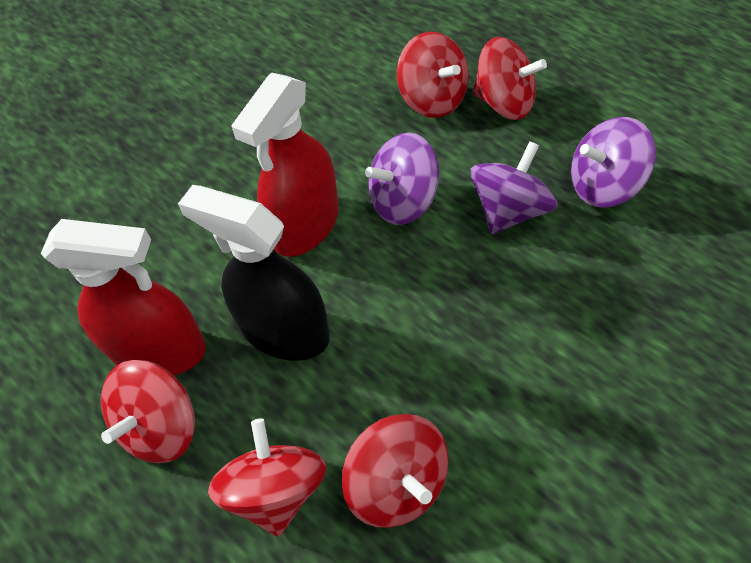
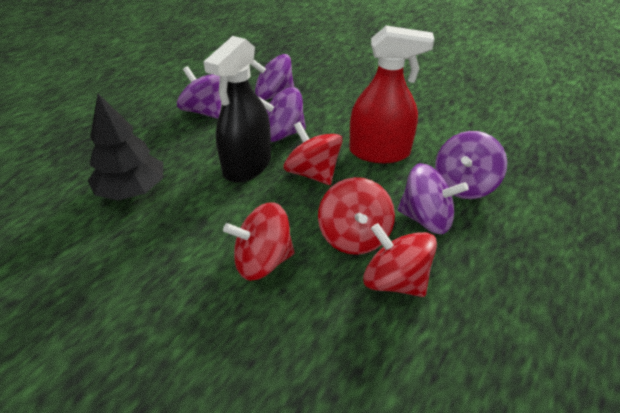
black tree: none = 0 -> [88,93,163,201] = 1
purple spinning top: [365,133,439,225] [470,141,557,235] [571,117,656,208] = 3 -> [177,66,221,119] [250,54,294,100] [259,87,306,142] [398,163,469,234] [435,131,507,199] = 5
red spinning top: [101,360,195,463] [208,419,326,537] [342,414,449,528] [397,32,469,118] [473,37,547,120] = 5 -> [223,202,294,281] [283,122,343,185] [318,177,395,255] [363,223,437,297] = 4
red spray bottle: [41,219,206,375] [231,72,339,257] = 2 -> [349,26,434,163] = 1

